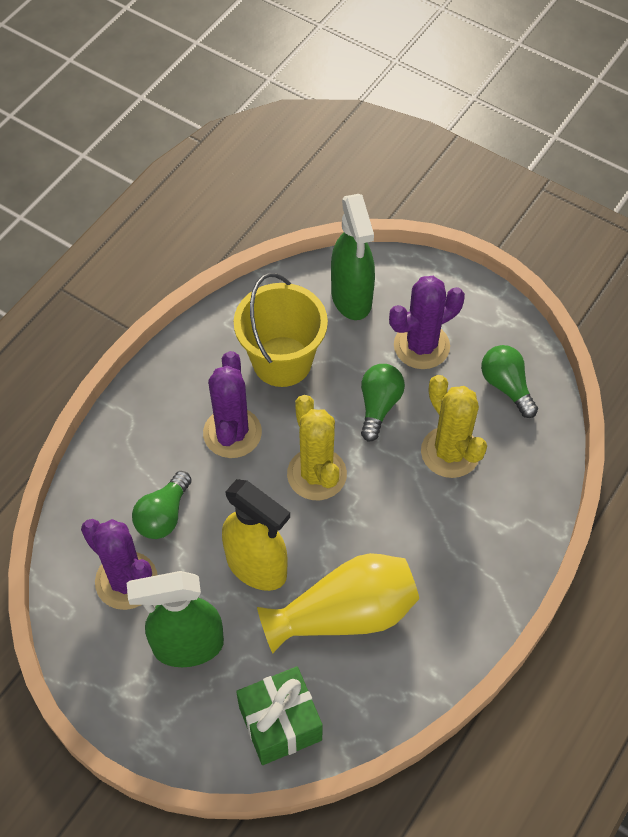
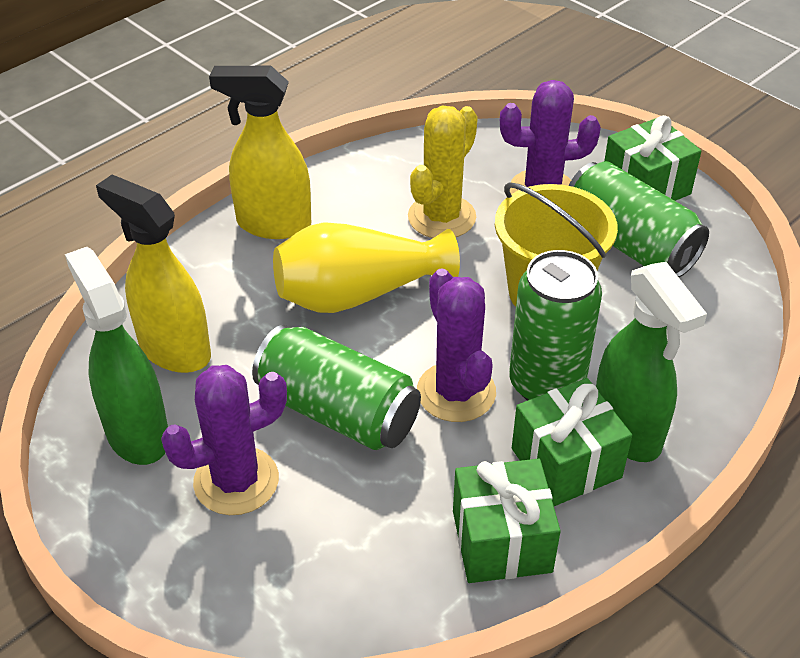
green can: none = 0 -> [252,325,421,450] [509,250,602,401] [569,161,709,277] = 3
green gift: [236,666,323,765] = 1 -> [453,459,561,583] [512,378,632,506] [604,115,701,201] = 3
green light bulb: [132,471,192,539] [361,364,405,441] [481,345,538,418] = 3 -> none = 0
yellow cactus: [287,395,347,501] [421,375,487,478] = 2 -> [408,105,478,238] = 1
yellow spray bottle: [222,479,290,591] = 1 -> [96,175,211,373] [209,66,311,239] = 2

